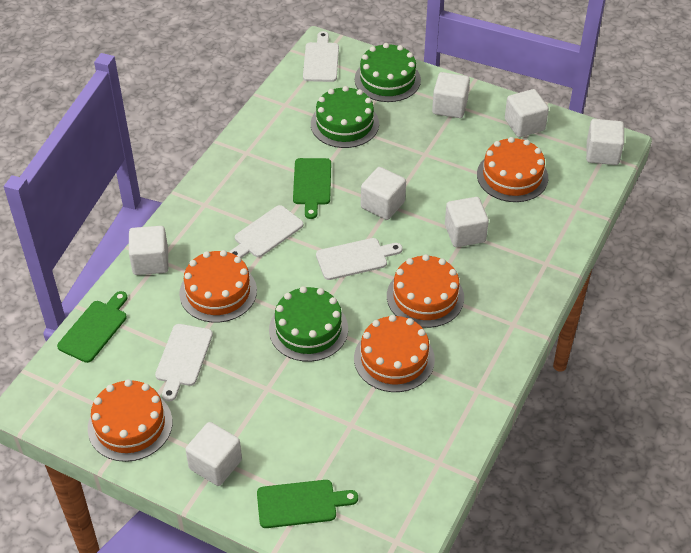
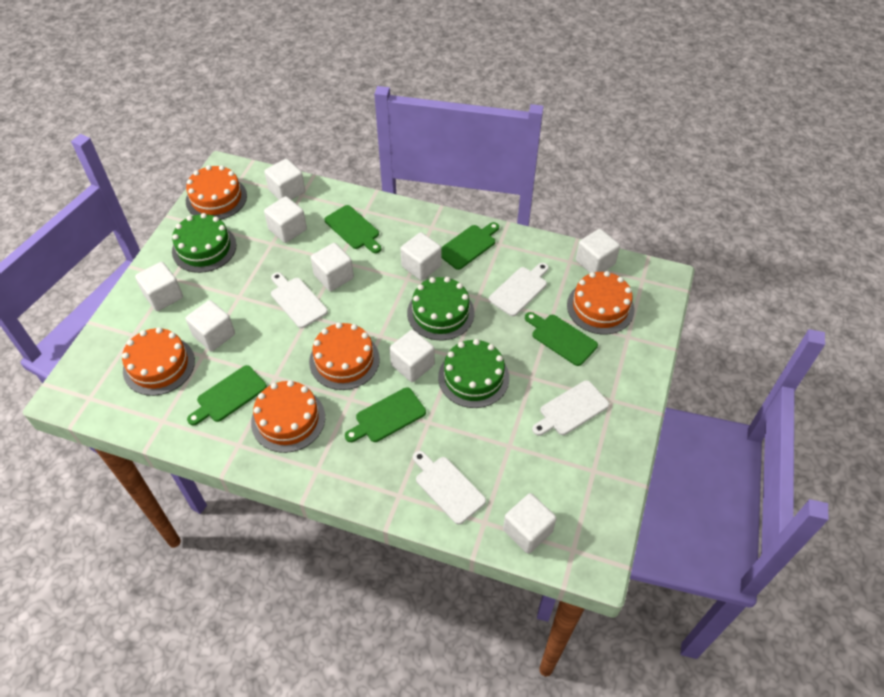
green cutting board: [57,291,127,363] [257,480,358,528] [293,158,331,219] = 3 -> [187,365,267,425] [324,205,381,253] [345,387,426,442] [442,222,499,270] [525,312,598,366] = 5
white cube: [129,226,168,275] [185,422,242,486] [361,167,406,220] [432,72,470,118] [445,197,489,247] [505,89,549,137] [586,119,624,165] = 7 -> [135,262,183,311] [186,300,235,351] [264,159,305,200] [264,196,307,243] [311,243,354,291] [389,330,435,382] [400,232,442,281] [503,493,557,554] [576,229,620,273] = 9

